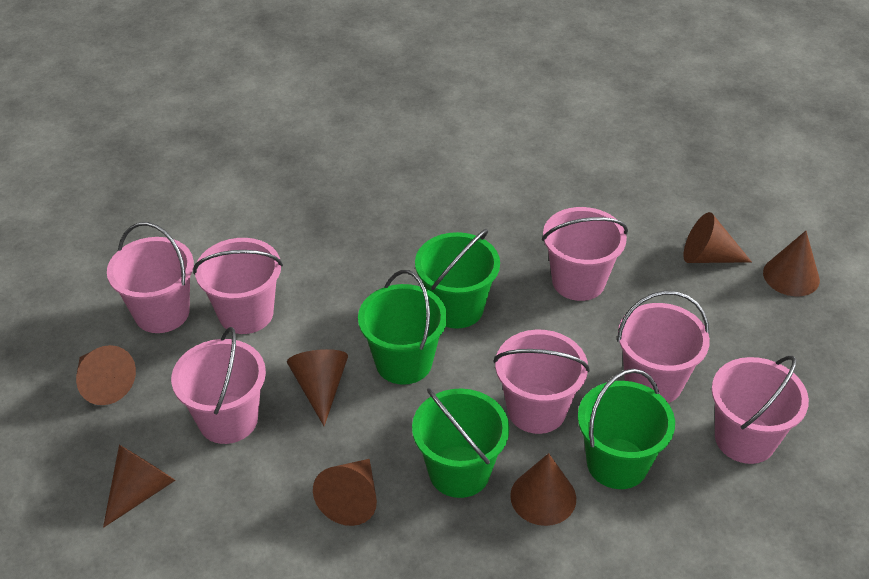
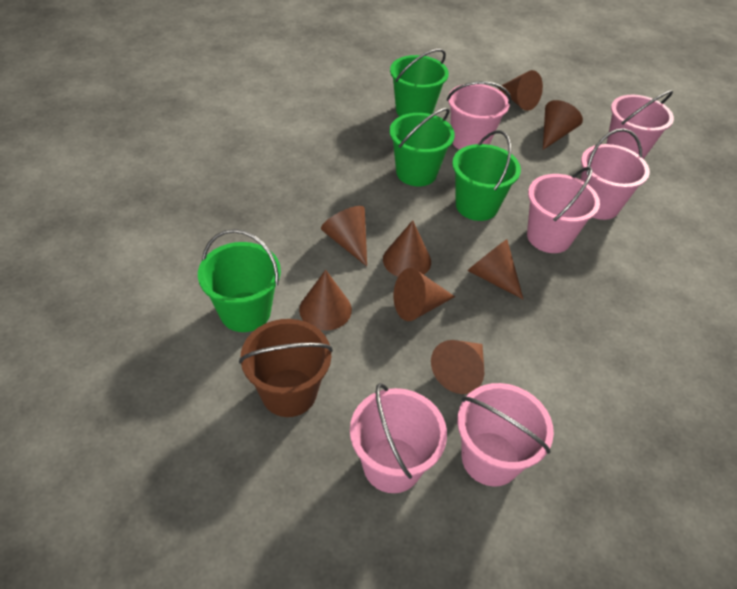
brown bucket: none = 0 -> [239,319,333,417] = 1
brown cone: [76,345,136,405] [103,445,176,528] [287,349,348,426] [313,459,377,526] [510,453,576,526] [683,212,752,263] [763,231,820,296] = 7 -> [299,270,352,331] [321,206,367,266] [383,220,431,277] [394,268,455,321] [431,340,484,394] [467,239,523,299] [497,70,543,111] [543,100,583,150] = 8
pink bucket: [107,222,194,333] [171,327,266,444] [193,238,283,334] [493,330,590,434] [542,207,628,301] [617,291,710,403] [711,355,809,464] = 7 -> [350,383,447,493] [447,81,511,150] [457,383,554,487] [527,167,600,253] [581,128,650,220] [607,90,674,159] = 6

